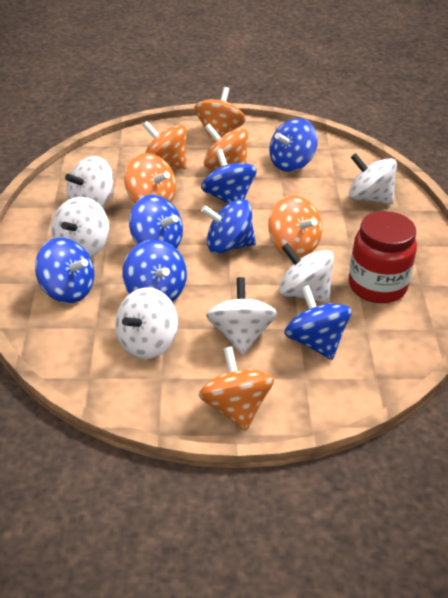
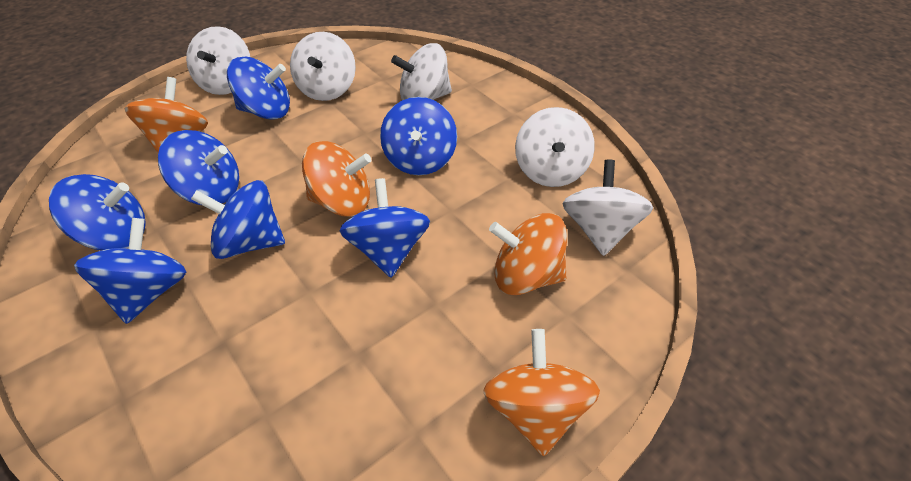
orange spinning top: [124,153,176,203] [143,121,187,169] [194,87,246,142] [199,347,274,431] [204,124,248,169] [268,195,322,258] = 6 -> [124,77,208,153] [302,141,371,217] [483,329,600,456] [489,213,567,295] = 4
red jar: [349,211,417,303] = 1 -> none = 0
white spinning top: [51,197,109,258] [65,156,114,207] [115,287,178,359] [206,277,277,355] [279,243,334,303] [349,153,397,205] = 6 -> [186,26,250,95] [290,32,356,101] [391,43,452,100] [515,107,595,187] [563,160,653,256] = 5

